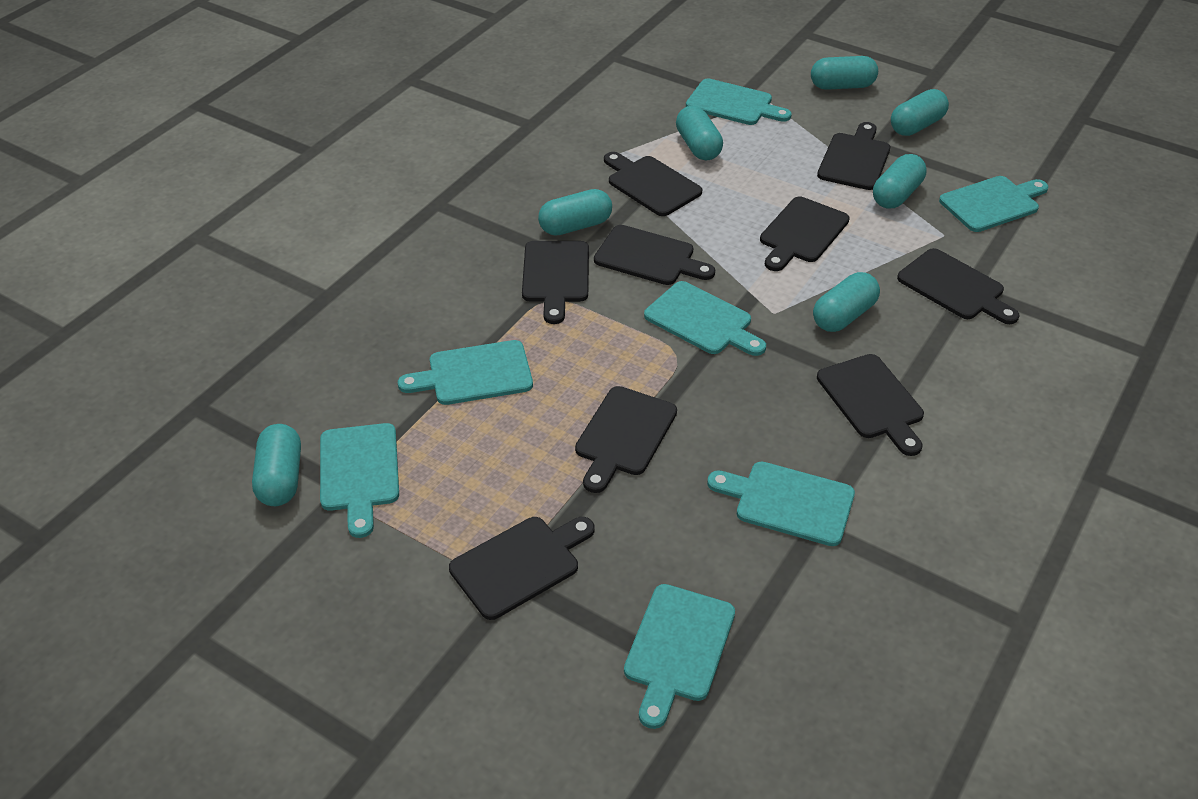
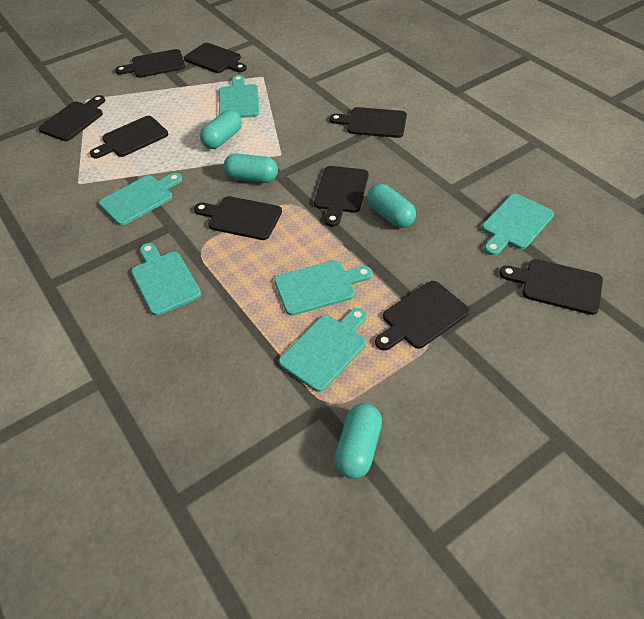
turquoise capsule: [252,424,301,506] [538,189,612,236] [676,106,723,160] [811,56,878,90] [813,272,880,332] [873,154,926,209] [891,89,949,136] = 7 -> [200,110,242,149] [223,153,278,183] [334,403,382,479] [367,184,416,228] = 4
turquoise cutting board: [320,423,399,538] [398,340,533,405] [624,584,735,729] [644,281,766,356] [686,78,792,125] [707,462,855,546] [939,176,1048,232] = 7 -> [99,173,182,226] [131,243,201,316] [219,75,259,118] [274,260,372,316] [279,308,367,392] [482,194,554,256] = 6

